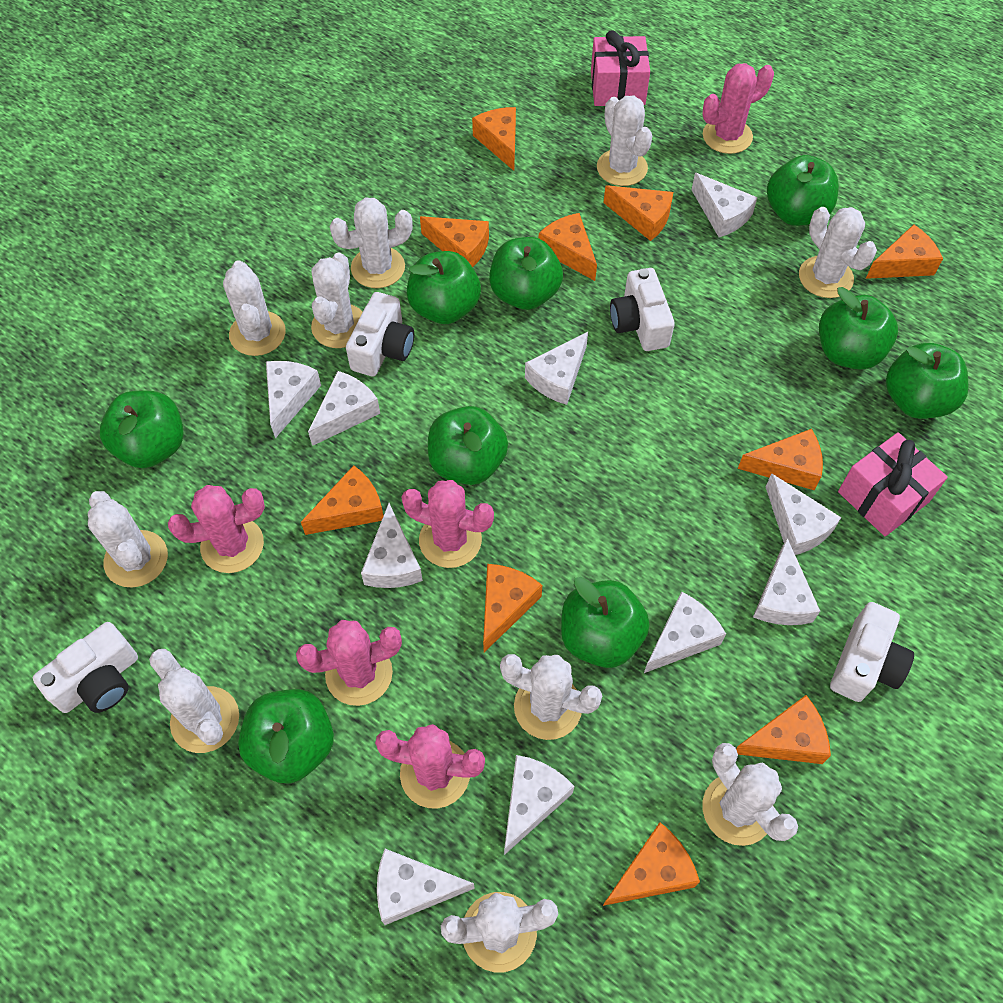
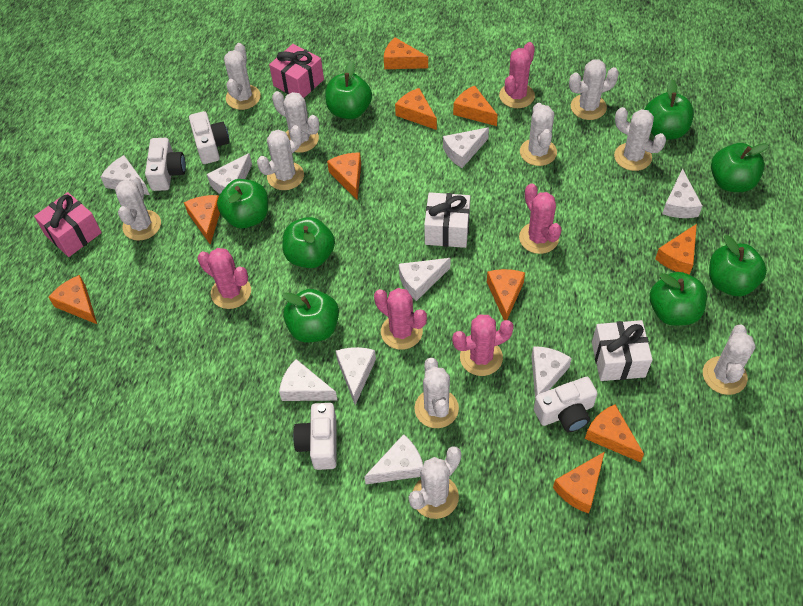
green apple: [100,390,184,468] [238,689,334,783] [407,251,481,324] [428,406,508,485] [489,237,563,310] [561,577,650,668] [767,155,839,226] [819,287,898,370] [886,343,968,419] = 9 -> [217,179,268,228] [282,289,339,342] [283,217,335,268] [325,60,372,119] [644,79,694,140] [650,272,707,325] [709,235,767,297] [711,143,769,192] = 8
white cheese: [266,361,321,438] [308,371,380,446] [361,503,423,588] [377,849,475,925] [504,755,574,855] [525,332,588,405] [644,591,726,673] [692,173,758,237] [753,538,820,625] [766,473,842,555] = 10 -> [101,155,150,195] [207,153,252,194] [279,359,338,401] [336,347,376,405] [364,434,423,484] [399,258,450,301] [443,127,489,168] [531,346,572,399] [662,169,702,218] = 9
white gift: none = 0 -> [424,192,470,248] [592,320,653,381] = 2

